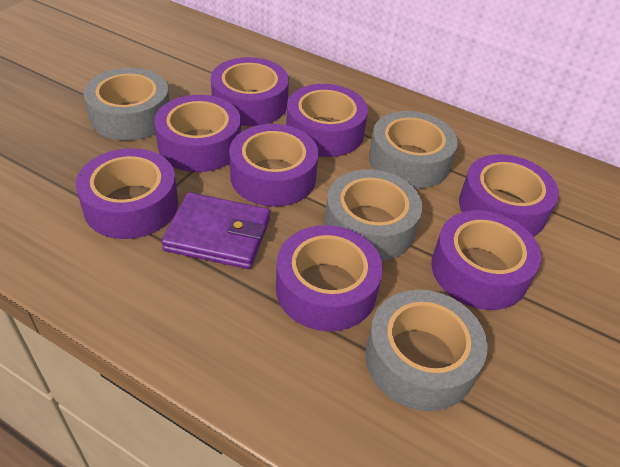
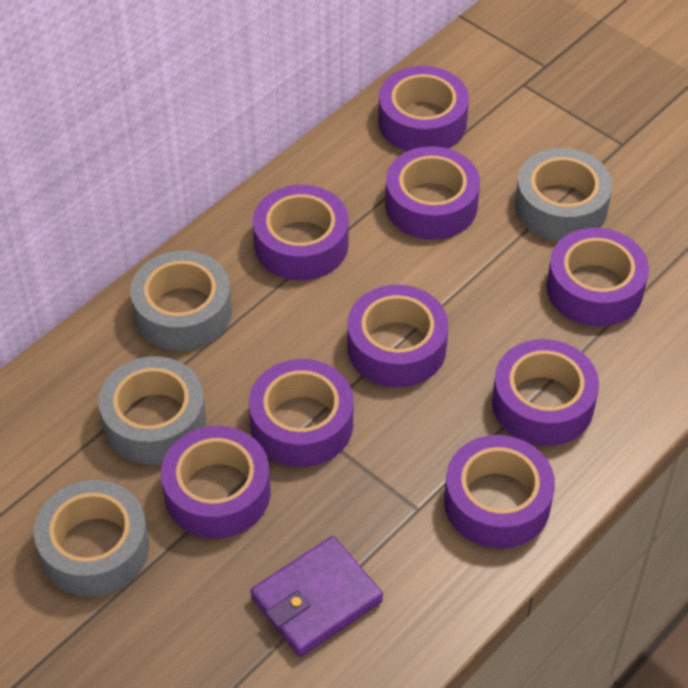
purple tape: [76,148,178,239] [154,95,241,172] [211,57,289,126] [229,124,319,207] [276,225,383,331] [286,84,368,157] [432,210,541,310] [459,154,559,237] = 8 -> [161,426,271,539] [249,359,353,467] [253,185,349,281] [347,285,448,387] [378,66,469,151] [385,146,480,240] [444,435,555,549] [492,339,599,446] [546,228,649,327] = 9

